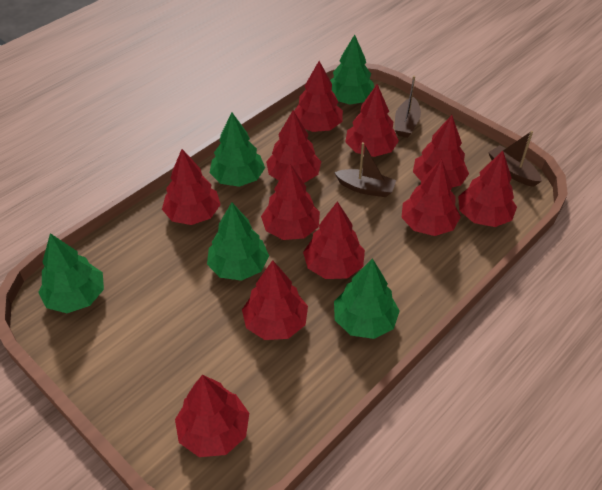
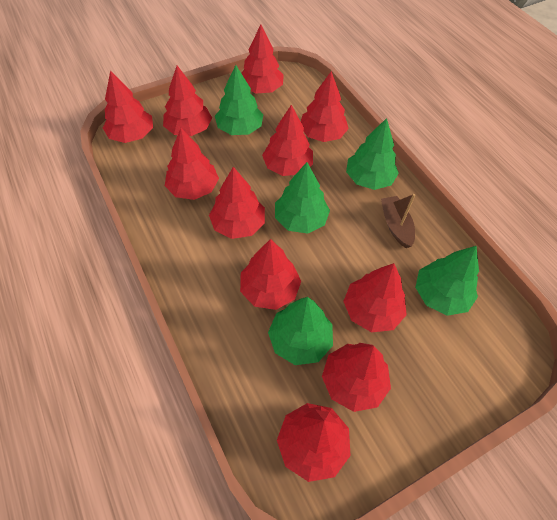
brown boat: [334,142,396,197] [395,76,421,138] [488,131,542,187] = 3 -> [381,194,415,248] = 1

